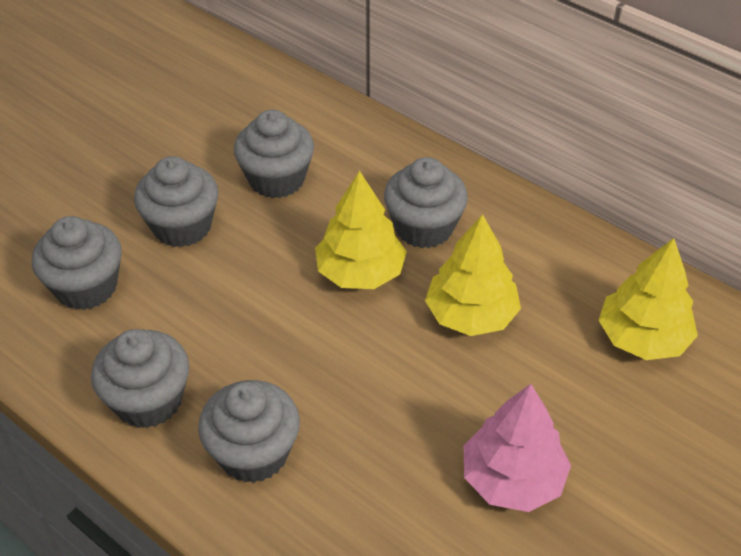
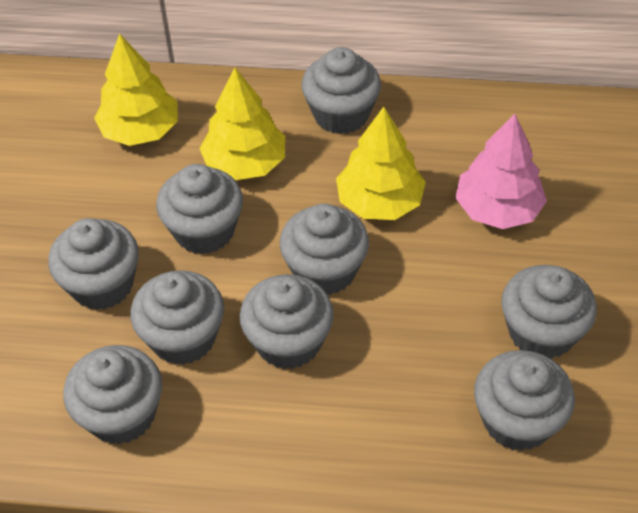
grey cupcake: [32,216,122,310] [91,329,189,428] [134,156,219,247] [198,380,300,483] [234,110,314,198] [384,157,468,248] = 6 -> [48,218,139,310] [63,345,162,445] [131,270,224,365] [156,164,243,255] [240,274,334,369] [280,204,369,295] [301,47,381,134] [474,350,575,451] [502,265,597,359] = 9

